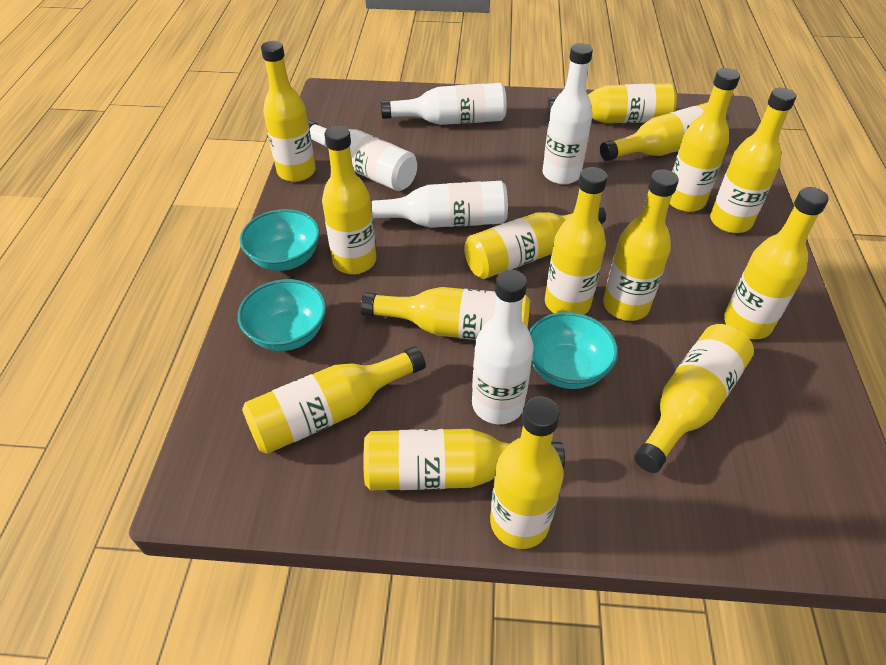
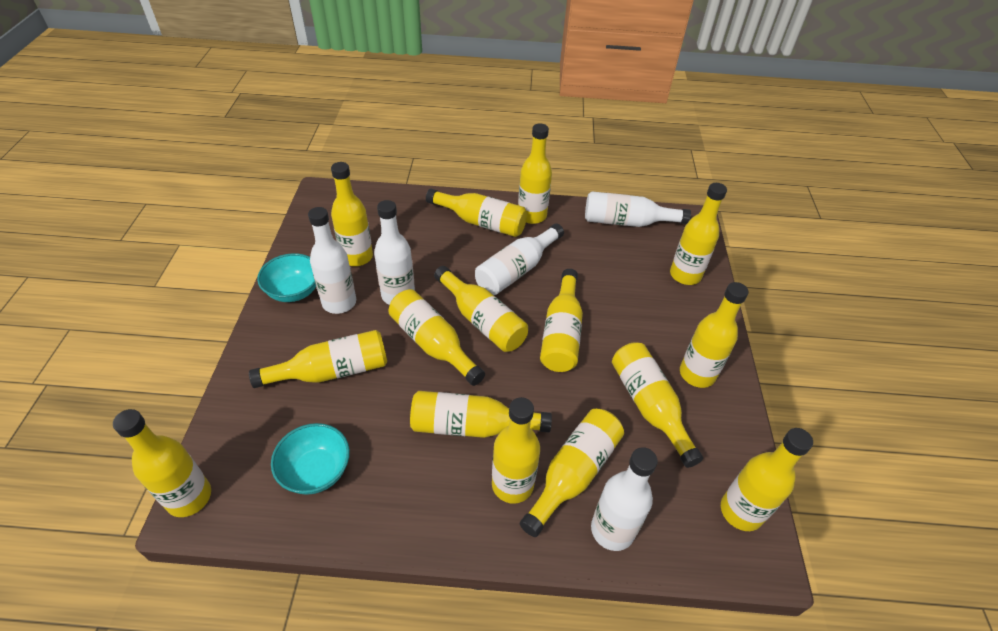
turquoise bowl: [238,279,326,351] [240,209,320,271] [529,312,618,389] = 3 -> [257,253,316,302] [271,423,350,495] = 2

